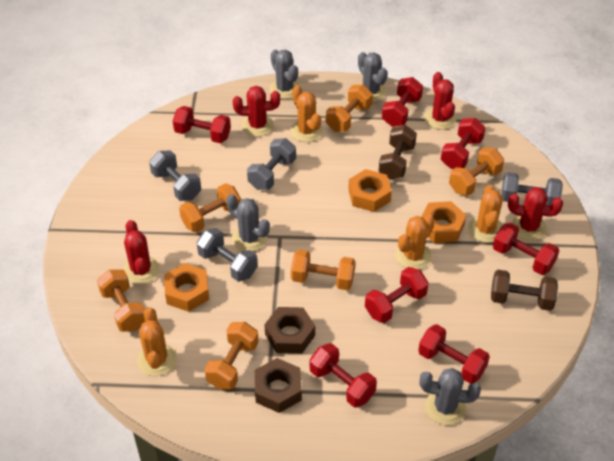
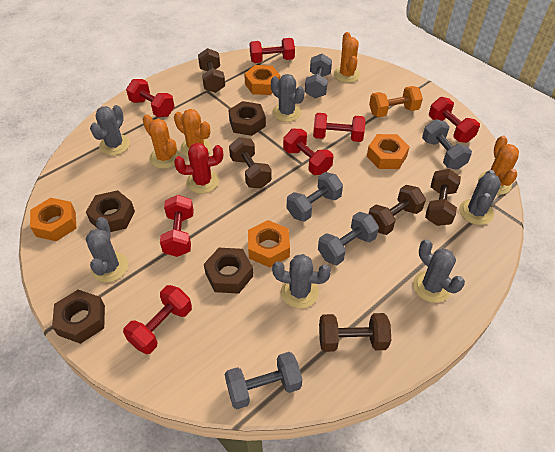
brown dumbbell: [379,125,417,179] [491,270,558,311] = 2 -> [198,48,225,93] [229,137,272,188] [319,313,391,352] [369,185,426,235] [425,169,461,226] = 5
brown nut: [255,358,302,413] [264,307,315,354] = 2 -> [52,290,105,344] [86,190,135,232] [204,248,253,294] [228,101,266,136] = 4
grey cactus: [226,194,270,252] [269,50,300,99] [358,52,388,102] [420,368,481,425] = 4 -> [86,217,128,282] [90,105,130,155] [271,74,305,122] [272,254,331,308] [413,239,465,303] [459,170,501,225] = 6
grey dumbbell: [149,150,201,201] [197,228,258,282] [247,138,296,190] [501,172,563,206] = 4 -> [225,352,302,409] [287,172,343,222] [305,54,332,98] [318,212,379,265] [422,119,472,170] = 5
orange dumbbell: [97,270,145,332] [179,183,241,232] [205,322,259,390] [291,249,355,290] [326,84,373,132] [449,147,504,196] = 6 -> [369,86,423,117] = 1
orange nut: [164,263,209,312] [348,169,392,212] [421,201,466,243] = 3 -> [30,198,76,241] [244,65,280,95] [248,220,290,267] [367,134,410,169] = 4
red cactus: [123,220,160,285] [233,86,280,136] [424,72,456,130] [508,187,563,241] = 4 -> [174,143,223,194] = 1

